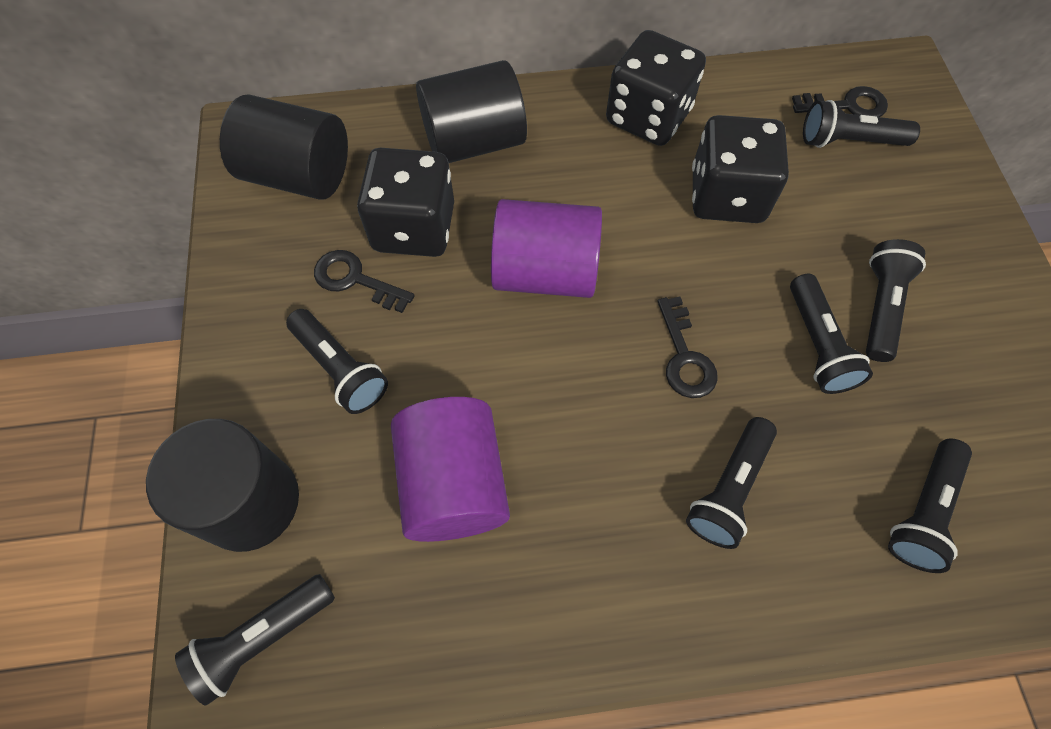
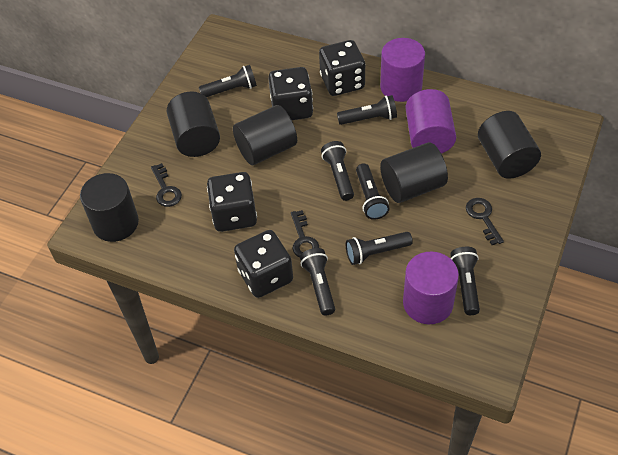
black cylinder: [146,419,299,552] [220,94,348,200] [416,60,527,163] = 3 -> [80,173,139,242] [167,91,220,157] [233,105,297,165] [380,142,448,203] [478,111,541,179] = 5
black dice: [357,148,454,257] [606,30,706,146] [692,115,789,223] = 3 -> [207,172,257,232] [234,230,293,298] [268,67,313,120] [319,40,365,96] = 4
purple cylinder: [391,397,510,542] [491,199,602,298] = 2 -> [380,38,425,102] [403,251,459,324] [405,89,456,154] = 3

